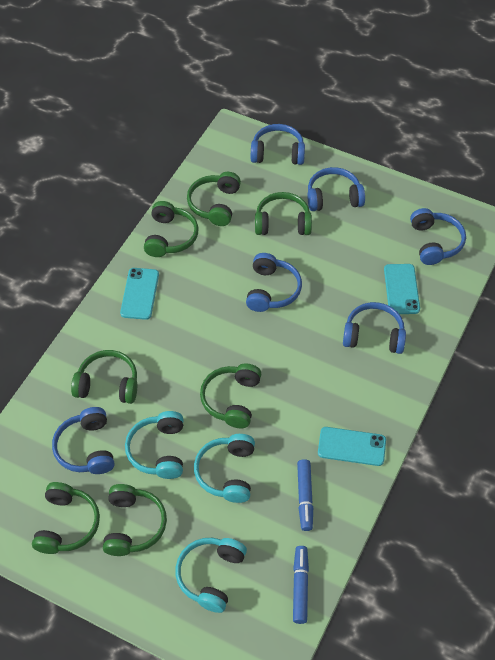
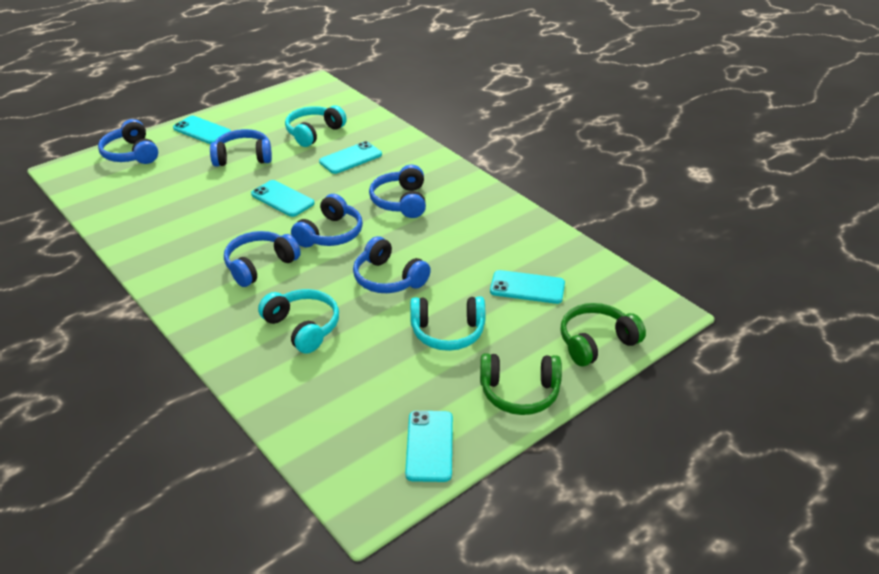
blue marker: [293,546,309,624] [297,459,313,531] = 2 -> none = 0
green headphones: [32,482,100,554] [71,350,137,404] [103,484,167,556] [144,201,198,257] [187,172,241,226] [200,363,261,428] [255,192,312,235] = 7 -> [480,353,562,415] [561,303,646,366] = 2
turquoise phone: [120,268,159,320] [318,427,386,466] [384,264,420,314] = 3 -> [173,116,231,144] [251,180,315,217] [319,141,382,174] [405,411,453,482] [490,270,565,304] = 5

